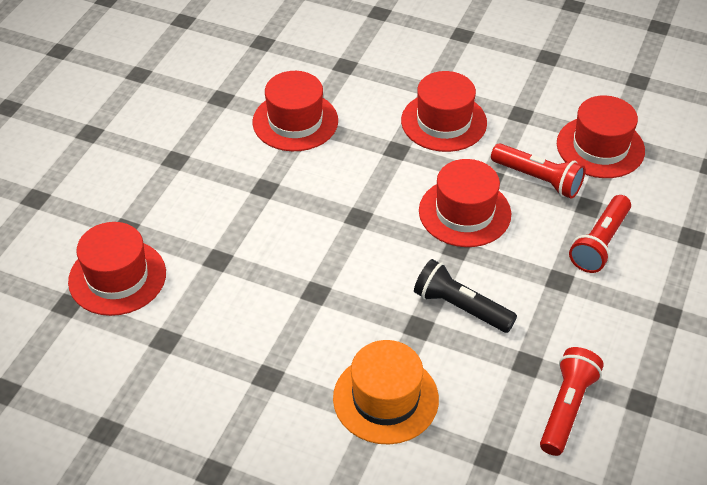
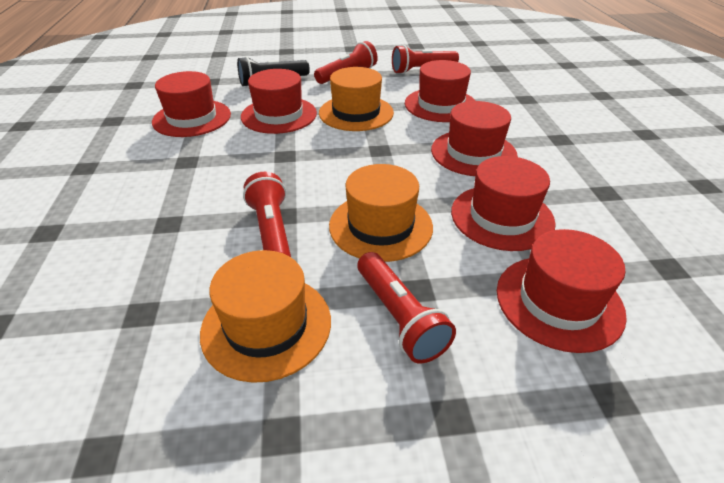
orange hat: [333,340,439,445] = 1 -> [200,250,331,383] [319,67,394,131] [329,164,433,262] = 3
red flashlight: [491,143,585,199] [540,347,604,456] [569,195,631,273] = 3 -> [243,172,291,257] [314,41,378,84] [357,252,456,364] [392,45,459,74] = 4
red hat: [68,222,166,316] [253,71,338,151] [401,71,487,152] [419,159,511,247] [557,95,645,178] = 5 -> [152,71,231,137] [241,69,317,134] [405,60,476,122] [431,101,518,176] [451,156,556,251] [497,229,627,353] = 6

